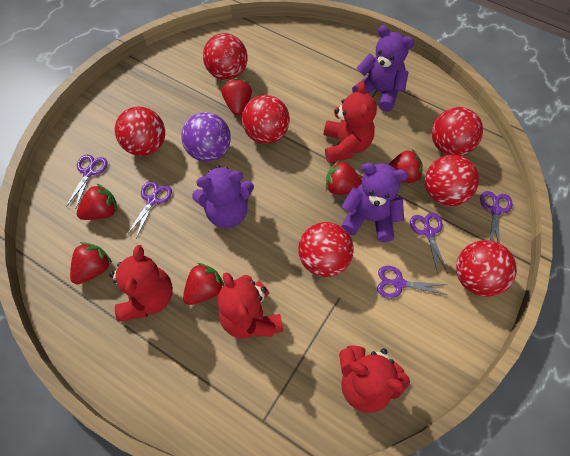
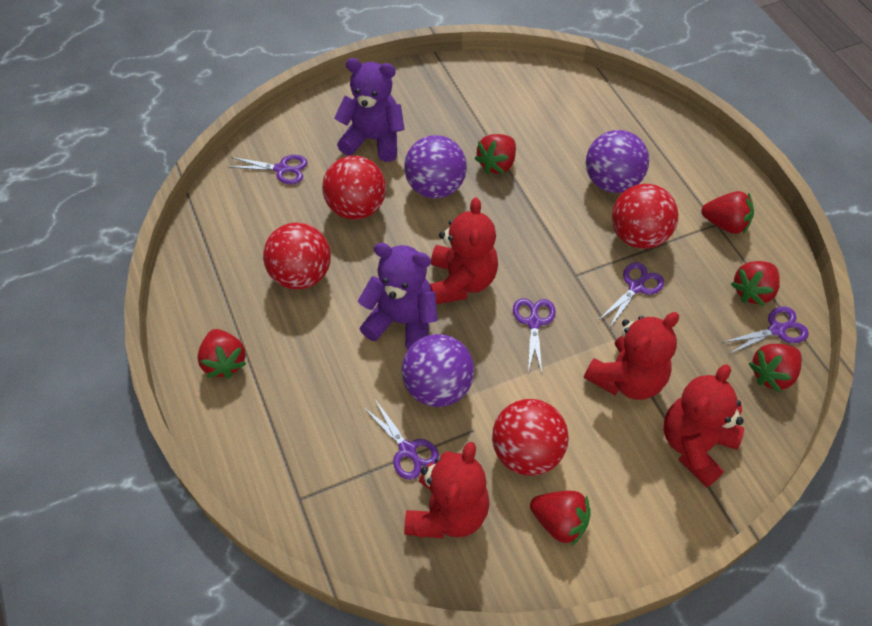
purple ball: [181,112,231,162] = 1 -> [402,334,474,407] [404,135,467,199] [586,130,649,193] = 3
purple teddy bear: [192,165,254,228] [341,163,408,242] [352,25,414,112] = 3 -> [334,58,405,162] [358,243,438,350] = 2
red ball: [115,107,165,156] [203,33,247,80] [242,95,290,144] [298,222,354,277] [425,155,479,206] [432,107,483,156] [456,240,517,296] = 7 -> [263,223,331,290] [322,156,386,220] [492,399,569,476] [612,184,678,249] = 4

